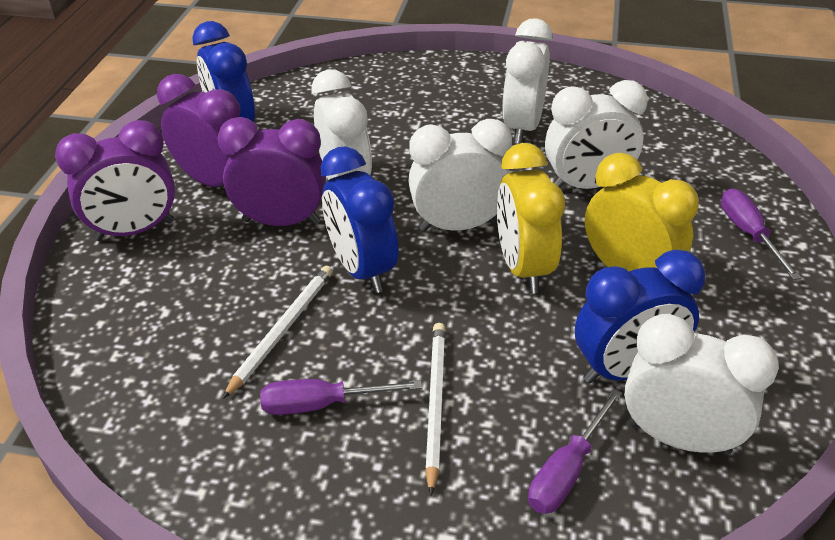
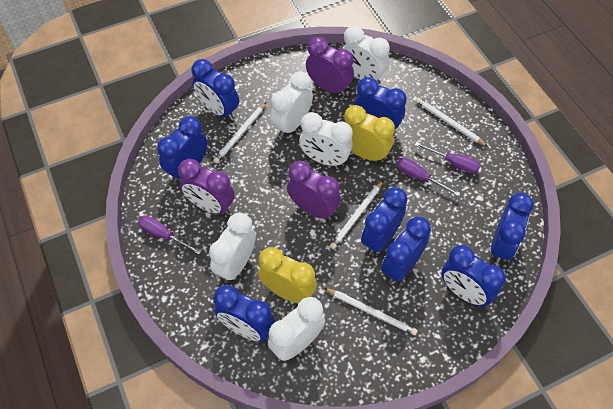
blue clock: [192,21,255,122] [321,146,399,293] [575,249,705,383] = 3 -> [157,116,207,182] [191,59,239,120] [214,285,275,342] [354,77,407,134] [361,187,408,255] [381,217,431,283] [441,245,506,306] [491,193,534,264] = 8
white pencil: [223,266,333,399] [425,323,446,496] = 2 -> [213,102,266,164] [324,288,418,335] [330,181,383,249] [416,98,488,147] = 4

